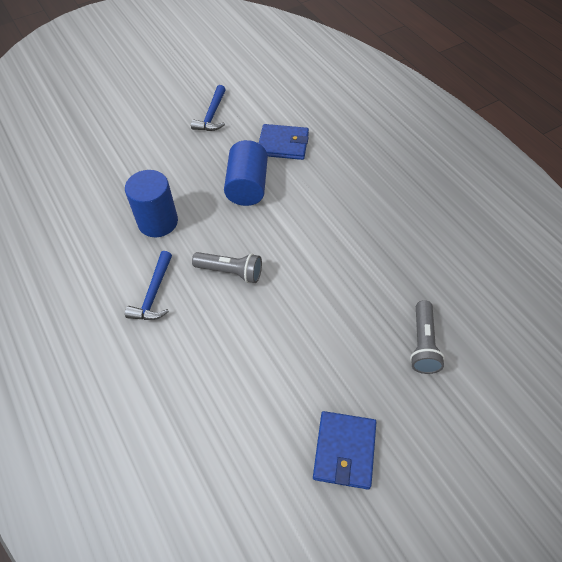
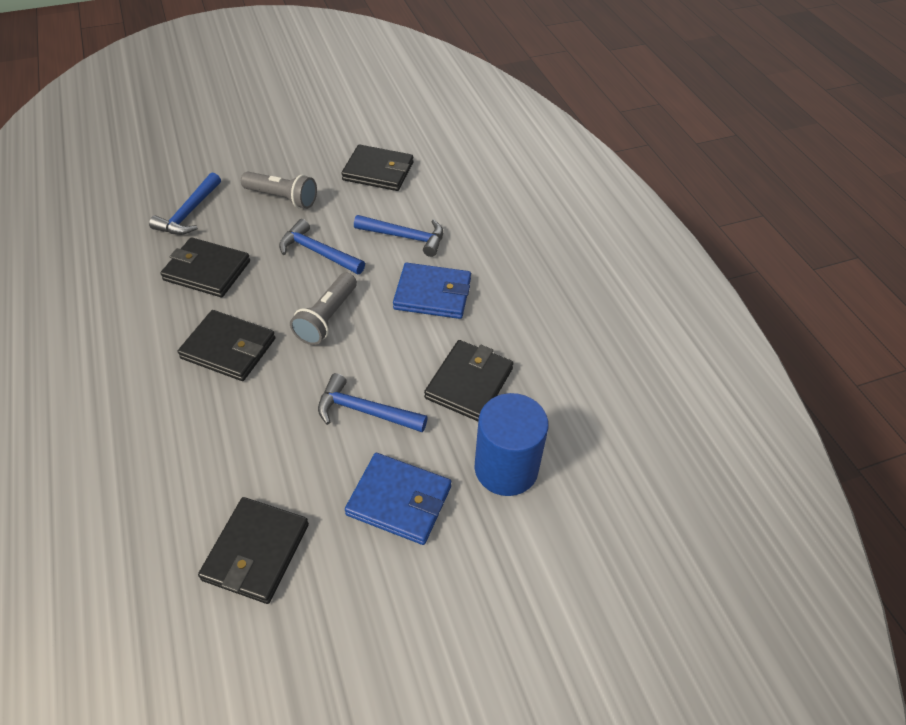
black wallet: none = 0 -> [160,237,250,297] [177,310,275,381] [198,497,309,604] [341,145,413,191] [424,340,513,421] = 5
blue cylinder: [125,170,178,237] [224,140,268,206] = 2 -> [475,393,549,496] = 1
blue hammer: [125,251,172,320] [191,85,226,131] = 2 -> [149,173,221,235] [279,219,365,274] [318,373,428,432] [354,215,443,257] = 4

